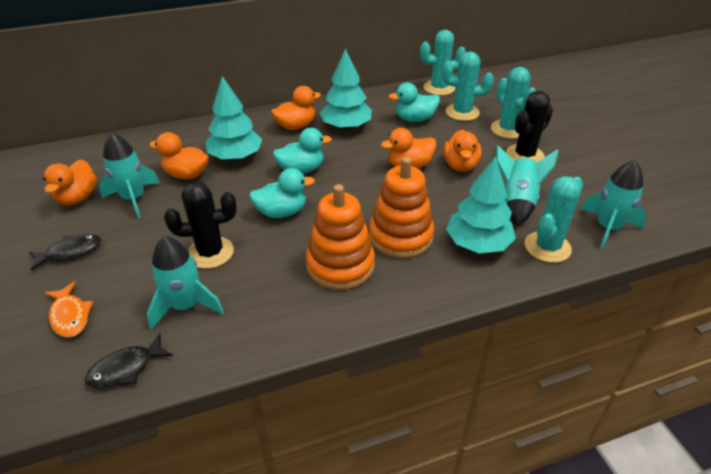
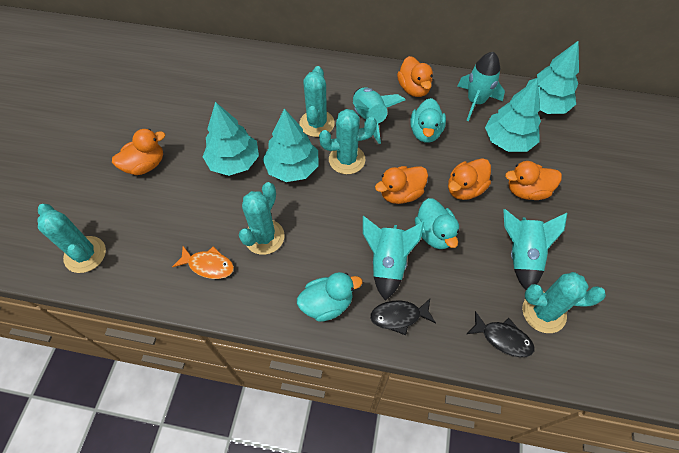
black cactus: [164,181,236,269] [506,91,553,163] = 2 -> none = 0
orange stacking toy: [306,184,375,290] [369,157,434,259] = 2 -> none = 0
turquoise cactus: [420,30,466,96] [442,52,494,121] [491,67,536,139] [525,176,583,263] = 4 -> [37,204,106,273] [239,182,285,255] [300,66,335,137] [319,109,377,174] [522,272,606,333] = 5
turquoise tree: [205,76,262,160] [320,49,372,130] [446,156,516,253] = 3 -> [203,102,259,176] [263,109,318,182] [485,79,541,152] [527,40,579,114] = 4

